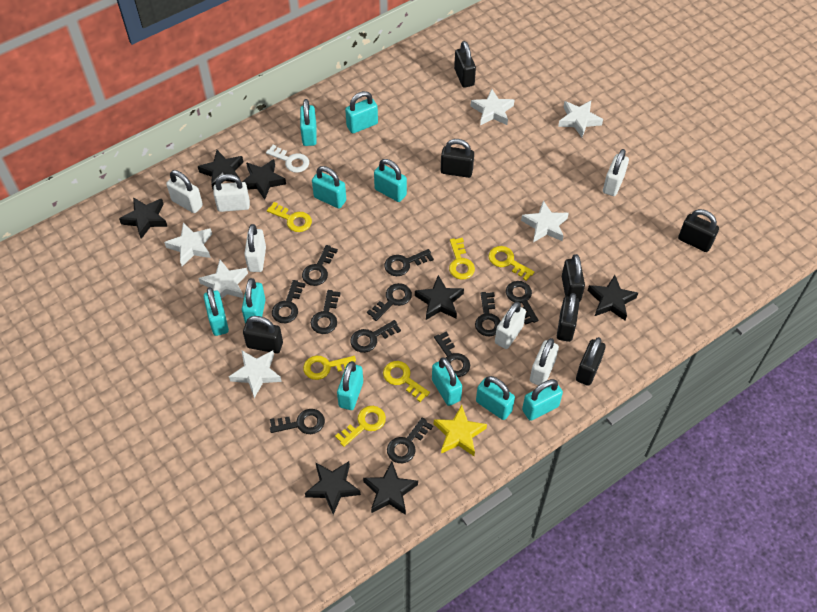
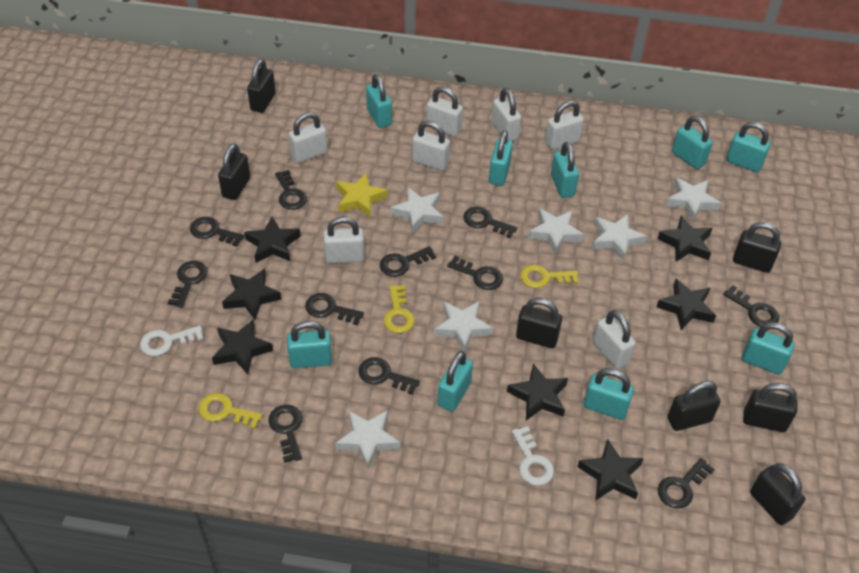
turquoise padlock: [204,287,229,336] [242,278,266,324] [300,99,317,146] [312,166,346,209] [337,361,363,410] [345,91,378,133] [374,159,407,202] [432,358,462,406] [476,376,515,420] [522,379,563,421] = 10 -> [287,321,332,368] [366,74,392,128] [437,351,473,412] [489,130,513,186] [551,142,579,198] [584,368,634,420] [672,116,713,169] [726,122,770,172] [742,322,794,375] = 9
white key: [266,145,309,173] = 1 -> [140,325,203,356] [512,426,554,486] = 2
white padlock: [166,170,203,213] [213,174,250,212] [244,224,266,272] [495,302,526,349] [530,338,559,386] [603,149,629,196] = 6 -> [289,112,328,163] [324,217,364,263] [412,121,450,171] [426,86,463,137] [491,88,521,141] [545,100,584,150] [593,310,636,369] = 7
yellow key: [267,202,312,232] [303,356,356,380] [335,406,386,447] [383,361,430,402] [449,238,475,280] [489,246,534,281] = 6 -> [198,393,263,429] [383,285,415,333] [520,265,578,288] = 3

